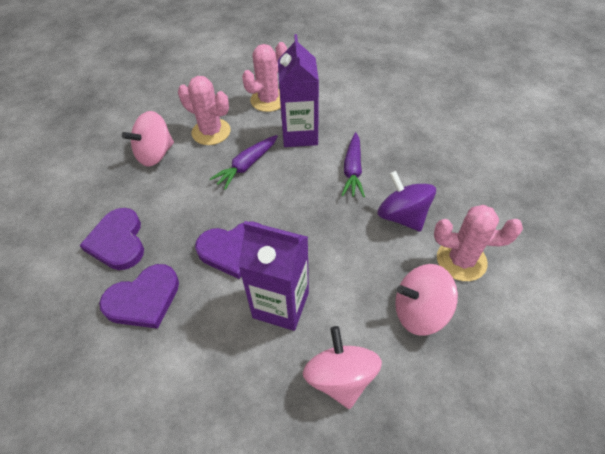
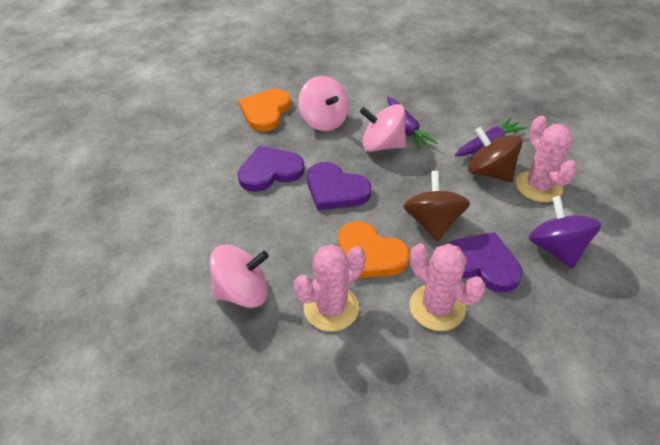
brown spinning top: none = 0 -> [403,171,470,241] [468,127,523,182] = 2
orange heart: none = 0 -> [238,89,291,132] [338,221,410,278] = 2
purple carton: [238,221,309,331] [278,34,319,147] = 2 -> none = 0

